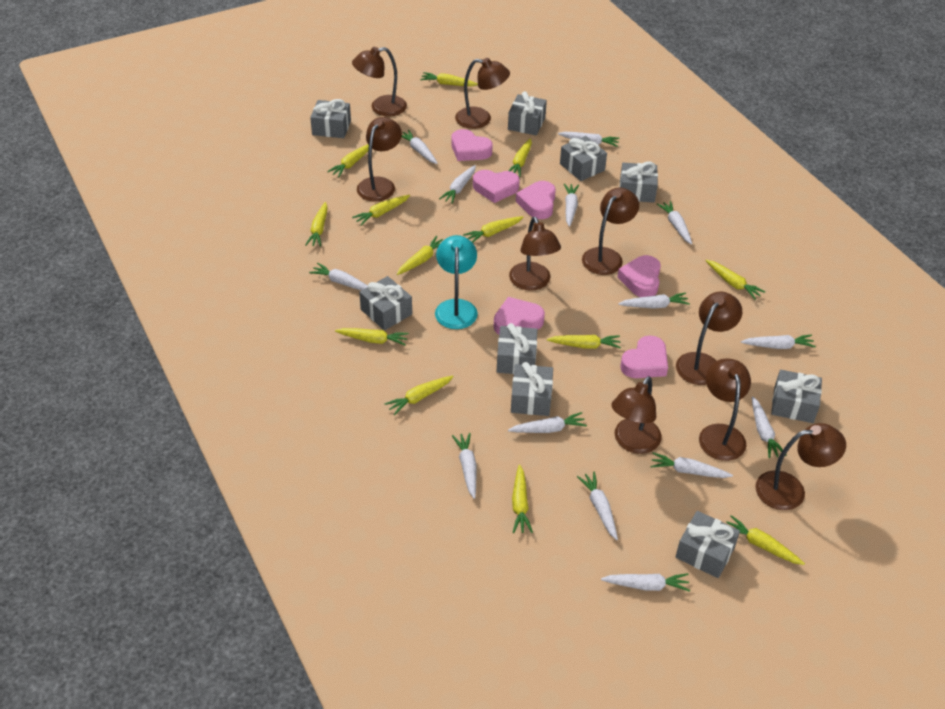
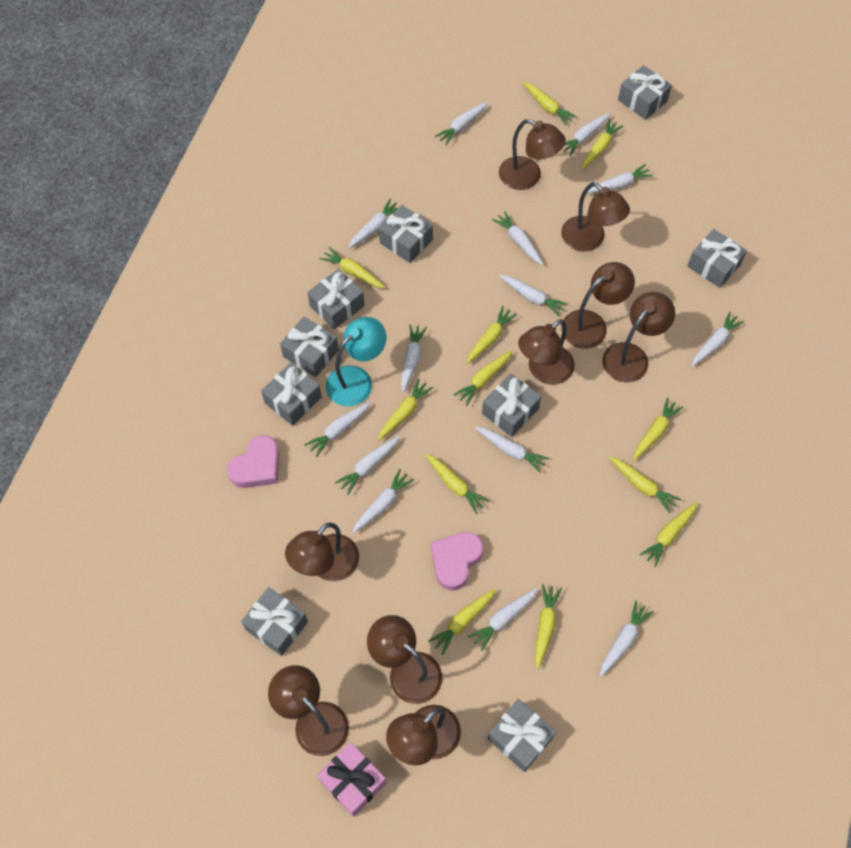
pink gift: none = 0 -> [317,742,386,817] = 1
pink heart: [451,129,493,161] [473,170,520,203] [494,297,545,335] [516,181,556,219] [618,255,661,297] [620,335,668,378] = 6 -> [227,435,279,488] [431,532,483,591] = 2
yellow carrot: [305,202,328,247] [327,144,369,177] [335,328,409,346] [352,195,410,226] [385,376,454,415] [397,236,443,275] [420,72,478,86] [463,216,524,243] [508,138,532,177] [512,464,533,533] [547,335,621,349] [705,260,765,300] [726,515,805,565] = 13 -> [320,247,385,288] [378,378,433,440] [425,454,490,514] [428,588,496,655] [453,350,513,406] [466,306,518,364] [523,82,577,126] [535,584,562,669] [582,119,623,169] [609,457,681,513] [633,397,683,461] [640,502,697,567] = 12

